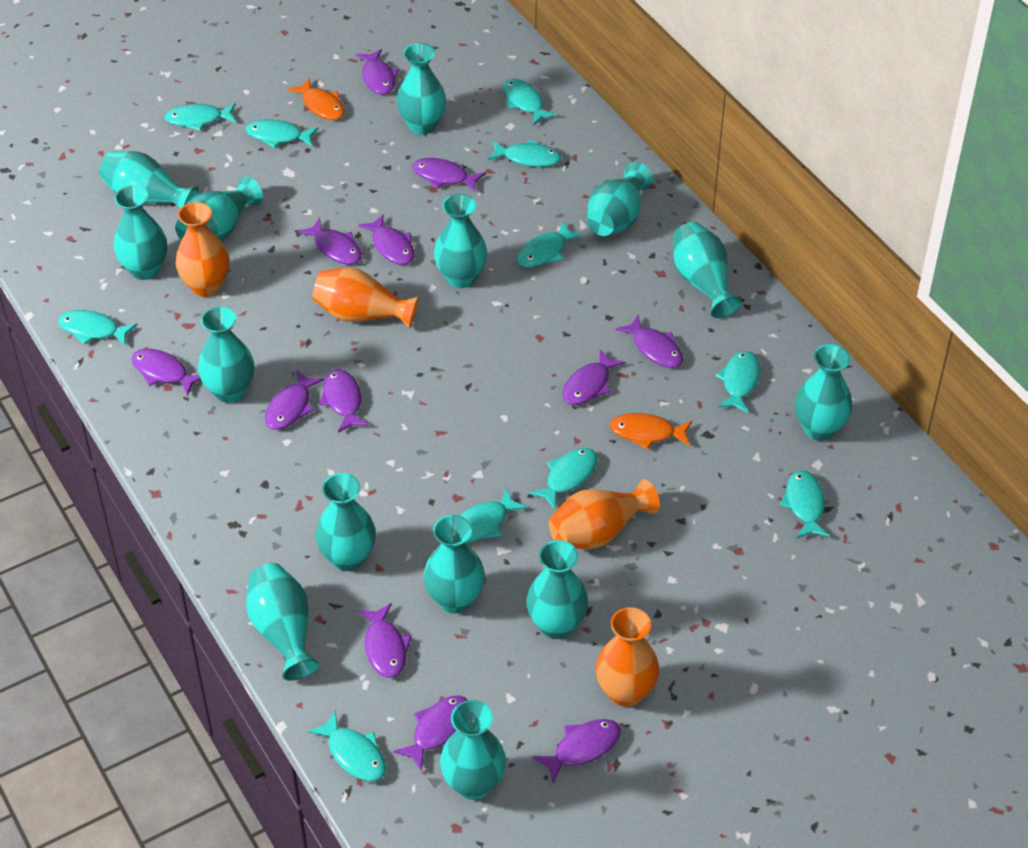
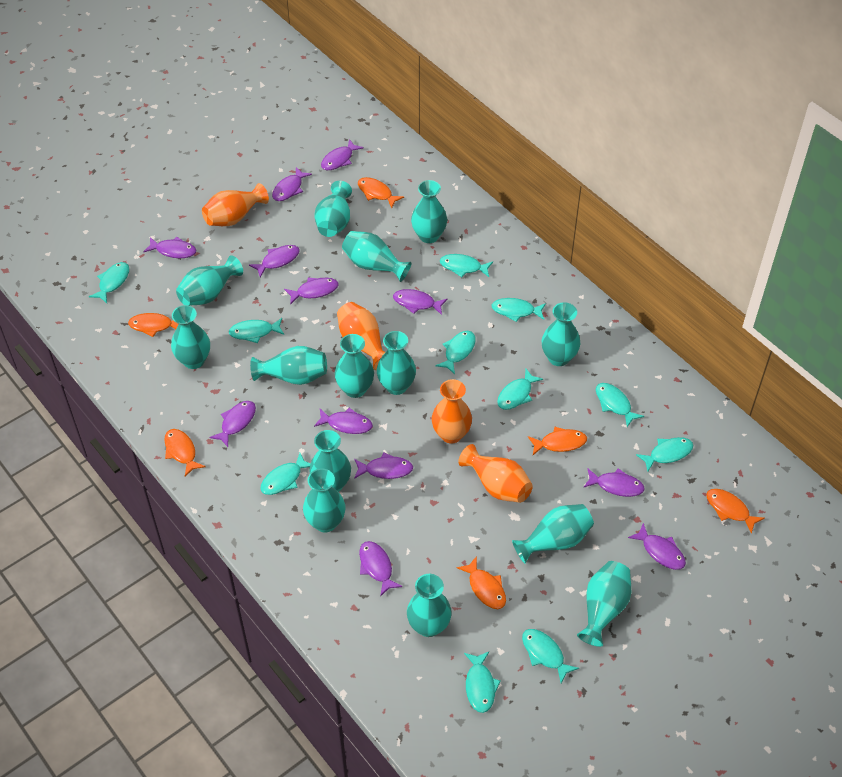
orange fish: [288,78,345,120] [609,413,692,450] = 2 -> [128,313,179,337] [164,429,206,476] [358,177,404,208] [457,556,506,609] [528,427,587,455] [706,489,765,534] = 6

